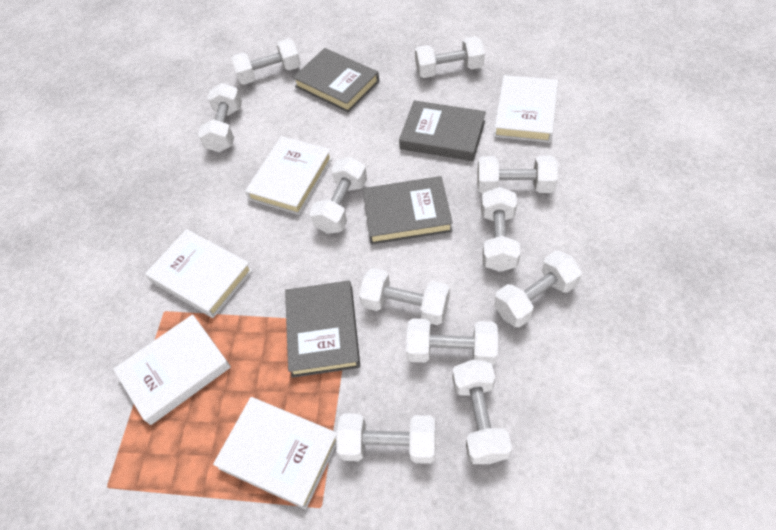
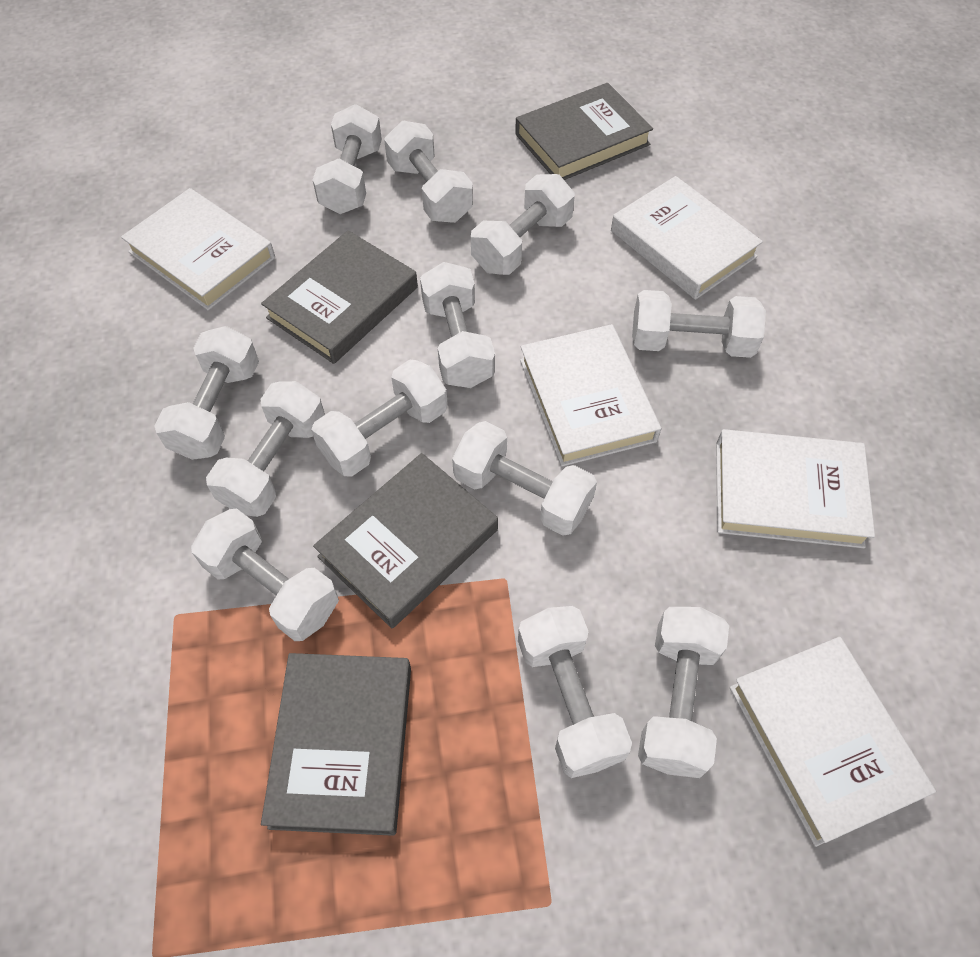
white dumbbell: [198,83,242,152] [231,39,301,85] [309,157,367,234] [336,413,435,464] [359,268,450,325] [406,318,498,366] [415,37,485,78] [453,360,512,464] [478,156,558,193] [481,187,520,272] [494,251,582,327] = 11 -> [154,326,259,460] [191,508,339,641] [206,381,325,517] [311,360,448,477] [313,104,382,214] [384,121,473,223] [420,262,495,388] [452,421,597,536] [471,174,575,275] [518,606,632,778] [632,290,766,358] [638,607,729,778] = 12

